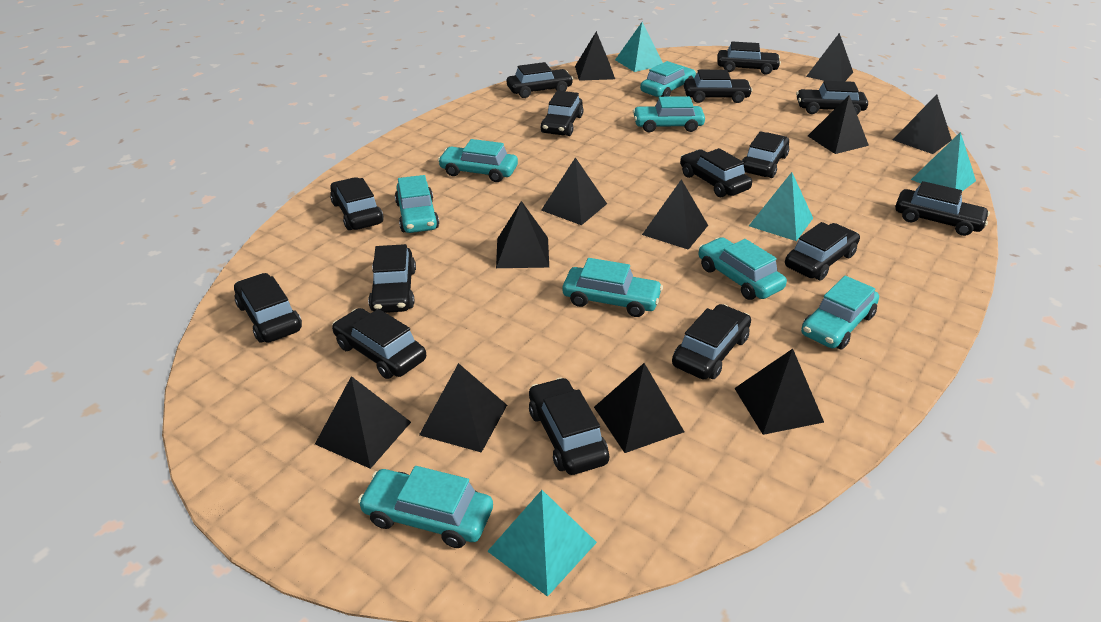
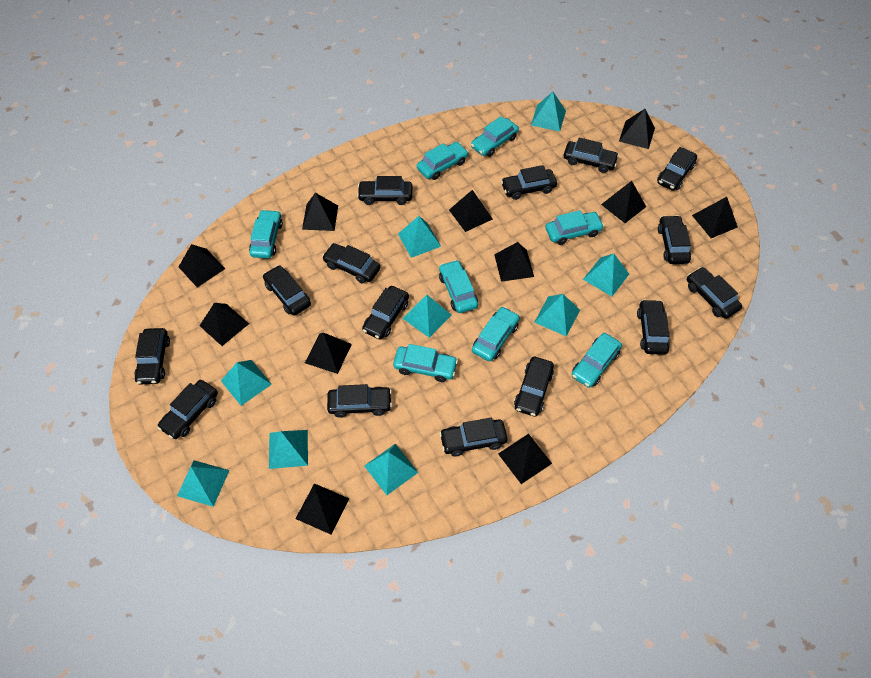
turquoise pyramid: [487,490,597,597] [615,22,663,72] [749,172,813,241] [911,132,976,191] = 4 -> [177,460,230,507] [221,360,272,406] [269,430,308,469] [364,444,418,495] [398,216,441,258] [403,295,451,338] [531,92,566,131] [534,294,580,337] [583,253,629,296] = 9

